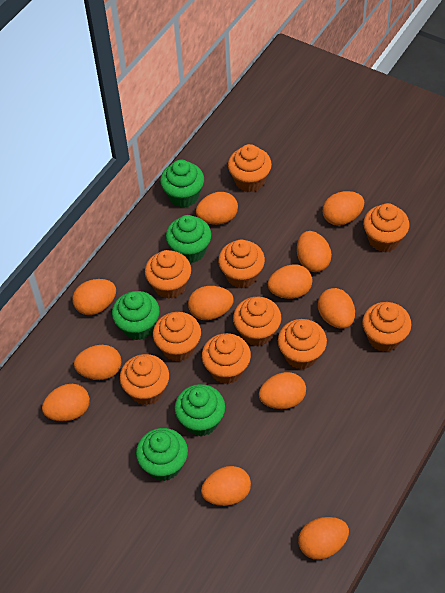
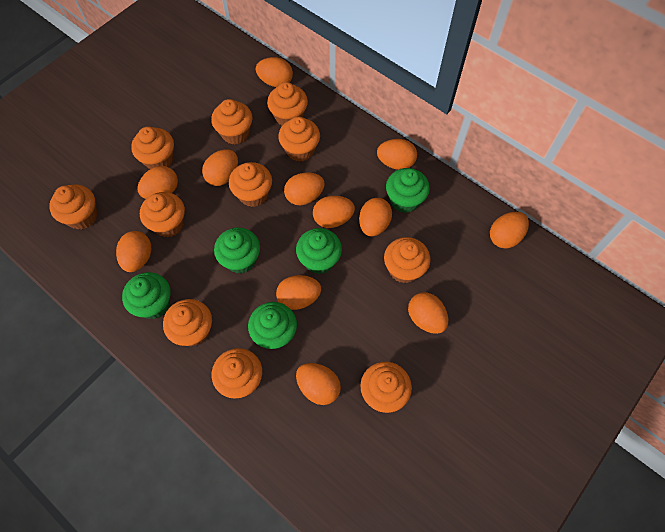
orange cupcake: [120,354,169,405] [145,250,191,299] [153,312,201,362] [202,333,251,384] [218,240,265,288] [228,144,272,192] [233,297,281,346] [278,319,327,369] [362,302,411,352] [363,203,409,252] = 10 -> [49,184,97,230] [131,127,174,169] [140,192,185,237] [163,299,212,346] [211,99,253,145] [212,348,262,399] [229,162,272,207] [267,82,308,126] [278,116,320,162] [360,362,412,413] [384,237,430,283] = 11

